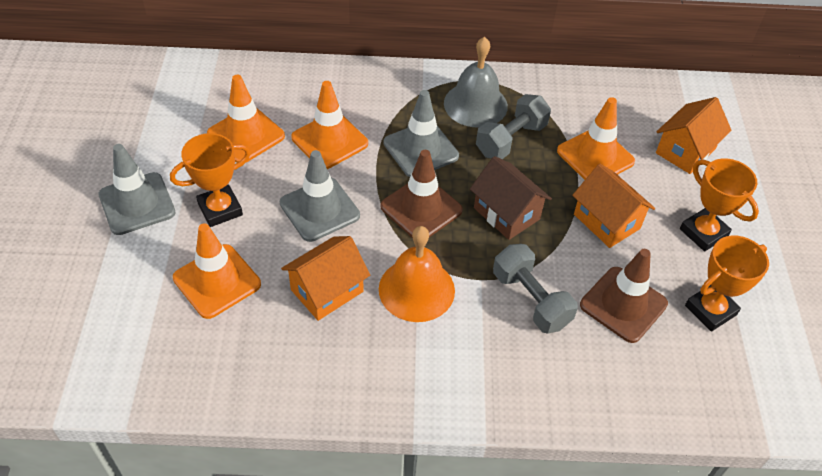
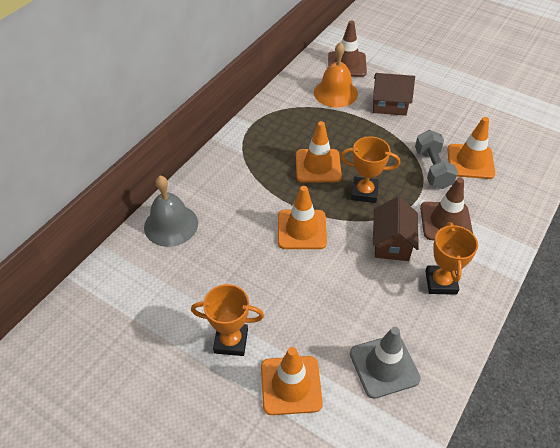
brown house: [470,156,552,240] = 1 -> [373,73,415,116] [373,196,419,261] = 2
grey dumbbell: [476,94,551,159] [493,244,578,334] = 2 -> [415,130,458,189] = 1
grey traffic cone: [98,144,176,235] [280,150,360,242] [383,90,459,177] = 3 -> [350,327,421,399] = 1
orange house: [281,236,370,321] [572,164,655,248] [656,97,731,174] = 3 -> none = 0

